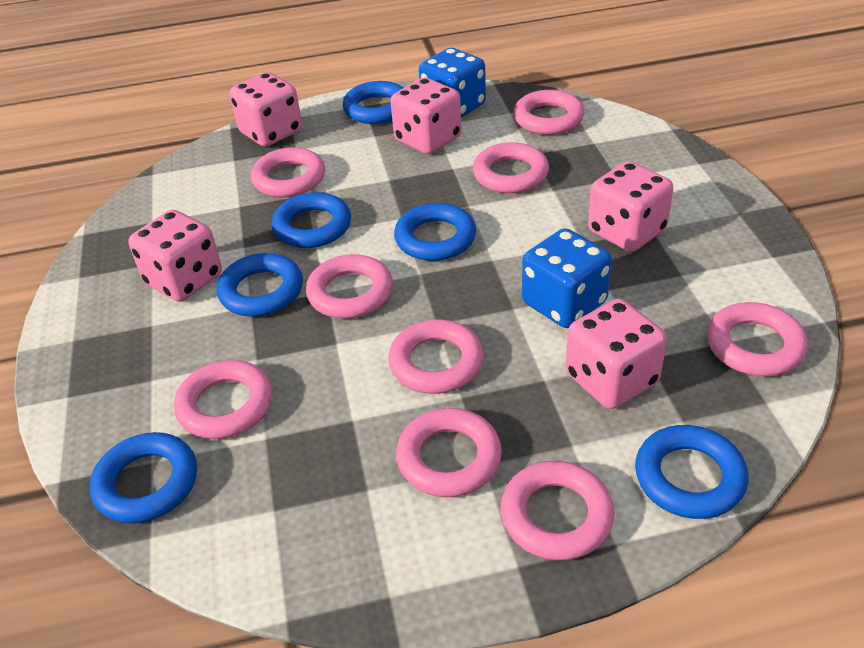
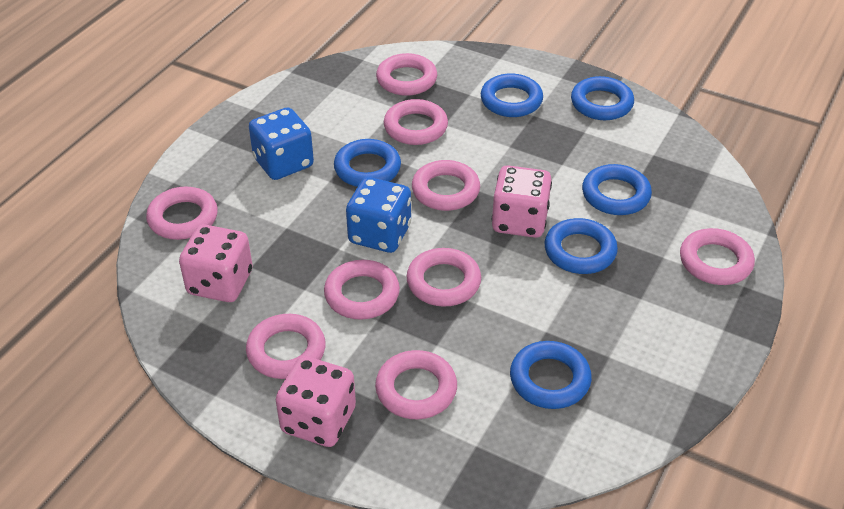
pink dice: [128,210,222,302] [230,72,302,147] [390,77,462,154] [566,299,667,409] [588,161,673,252] = 5 -> [179,224,252,302] [276,356,356,447] [491,165,552,238] = 3

